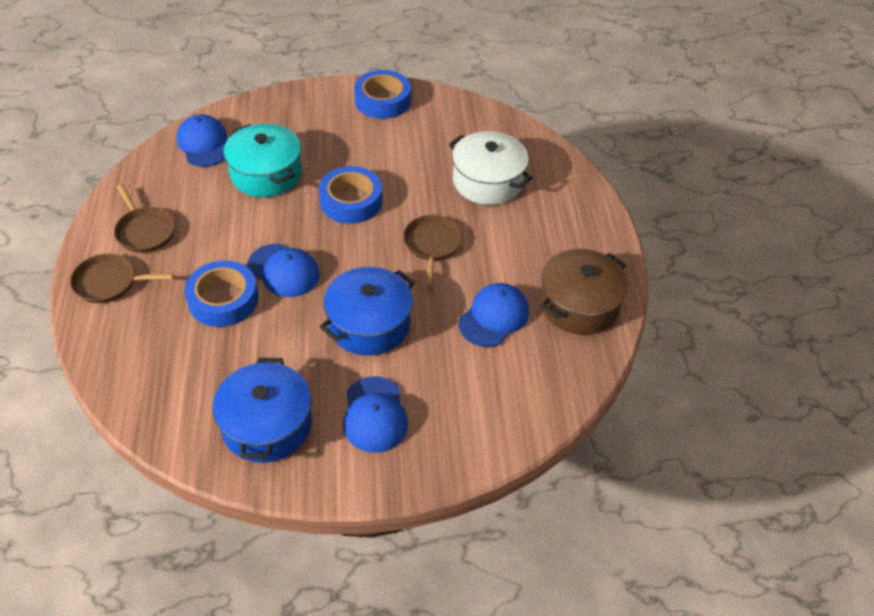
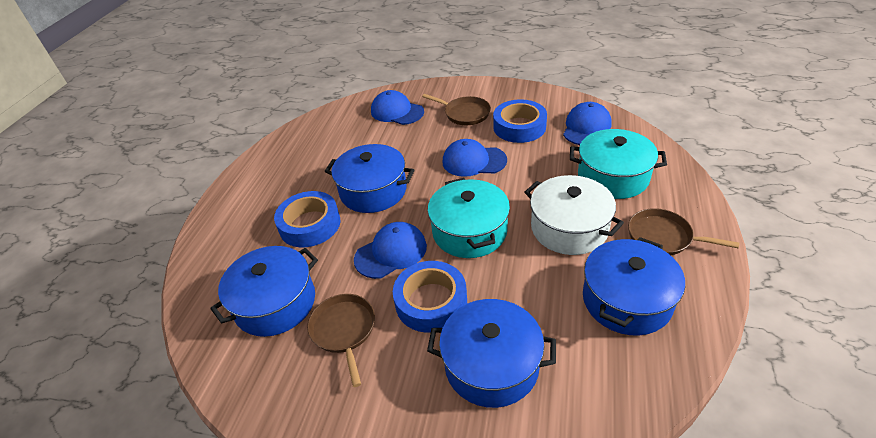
blue pot: [212,357,312,463] [320,267,415,356] = 2 -> [210,246,318,337] [325,144,414,213] [427,299,556,408] [583,237,685,336] = 4
brown pot: [540,249,628,335] = 1 -> none = 0
turquoise pot: [223,124,302,197] = 1 -> [427,178,510,258] [570,129,667,199] = 2

